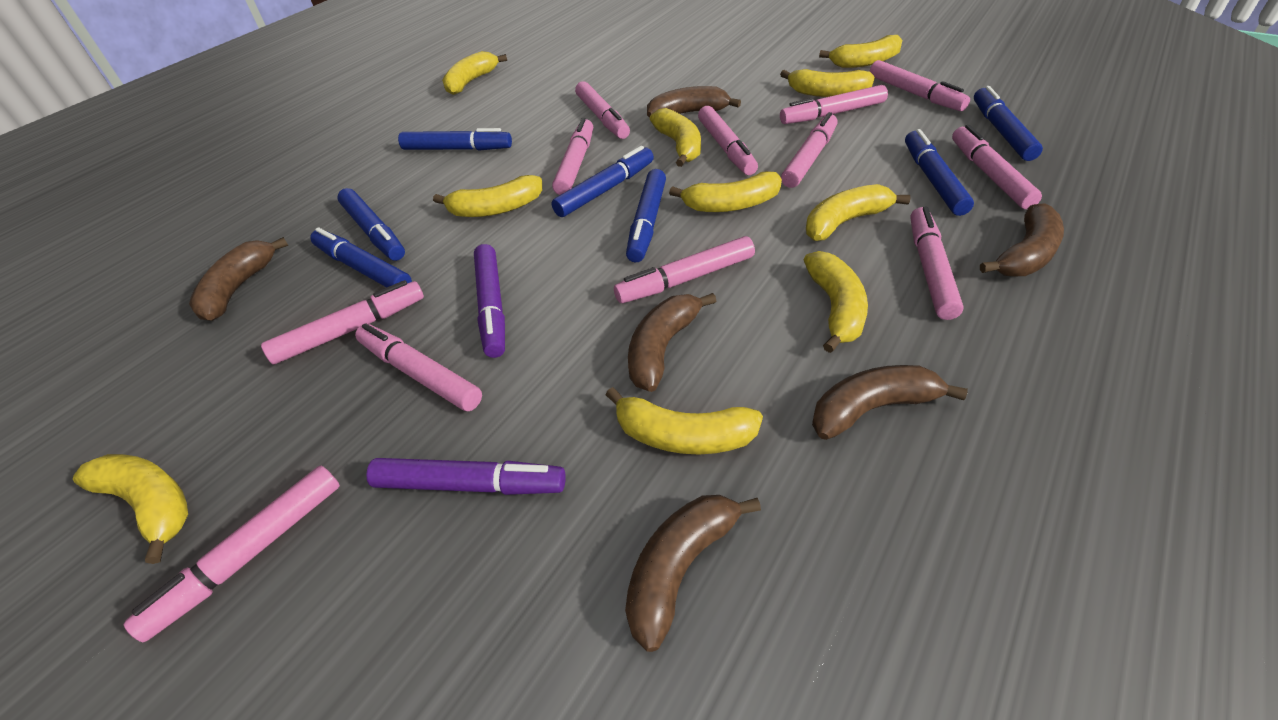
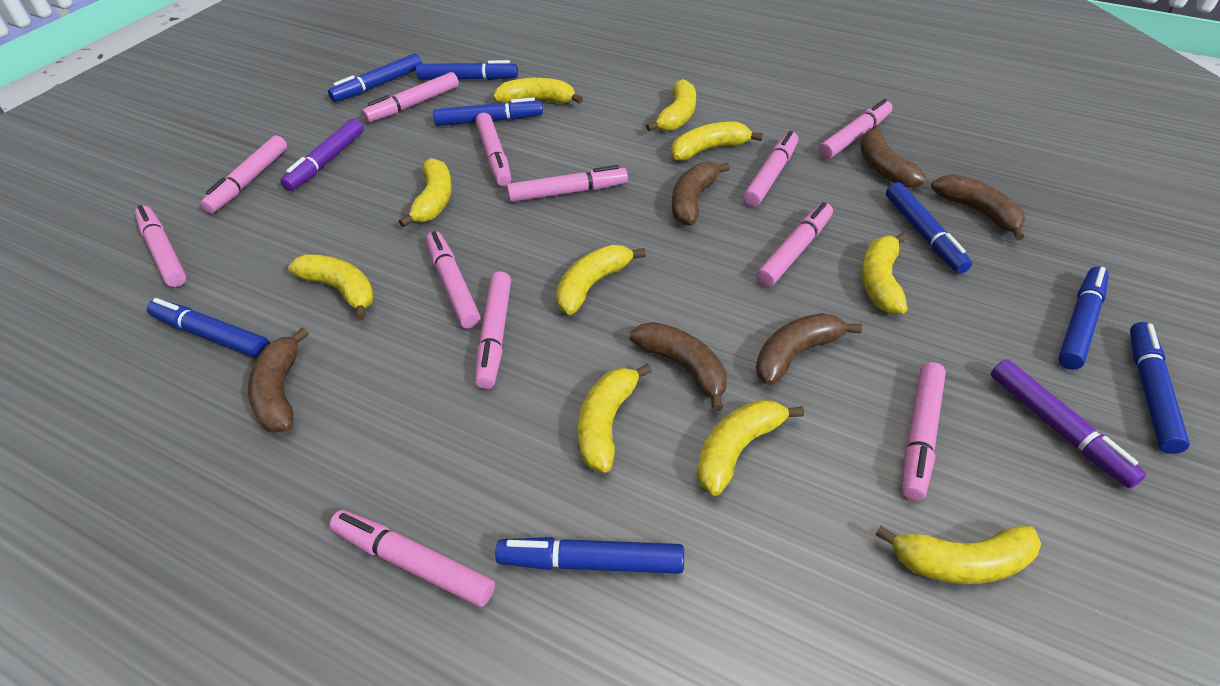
blue marker: [310,227,412,287] [337,188,405,261] [398,128,512,151] [551,146,654,217] [626,169,666,263] [905,129,974,216] [974,86,1043,161] = 7 -> [147,298,270,358] [328,54,422,102] [416,60,518,80] [433,97,543,126] [495,537,684,574] [886,182,972,274] [1058,266,1109,370] [1130,322,1190,454] = 8

